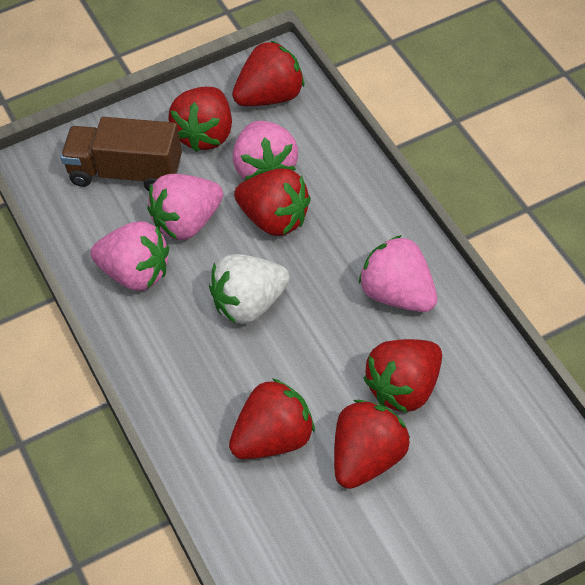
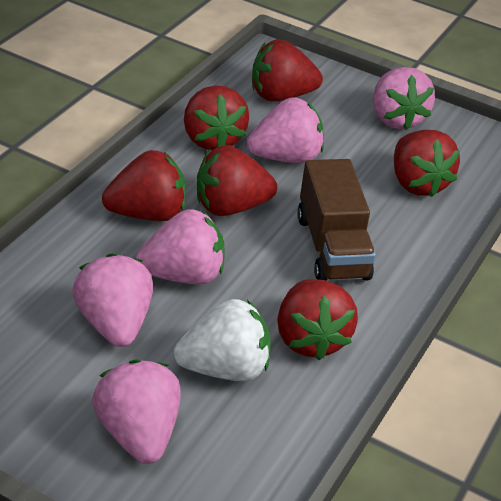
pink strawberry: [91,221,169,291] [147,174,223,240] [233,121,298,181] [359,235,437,312] = 4 -> [72,253,153,347] [92,359,181,464] [136,209,225,284] [247,97,324,163] [373,67,435,130] = 5

